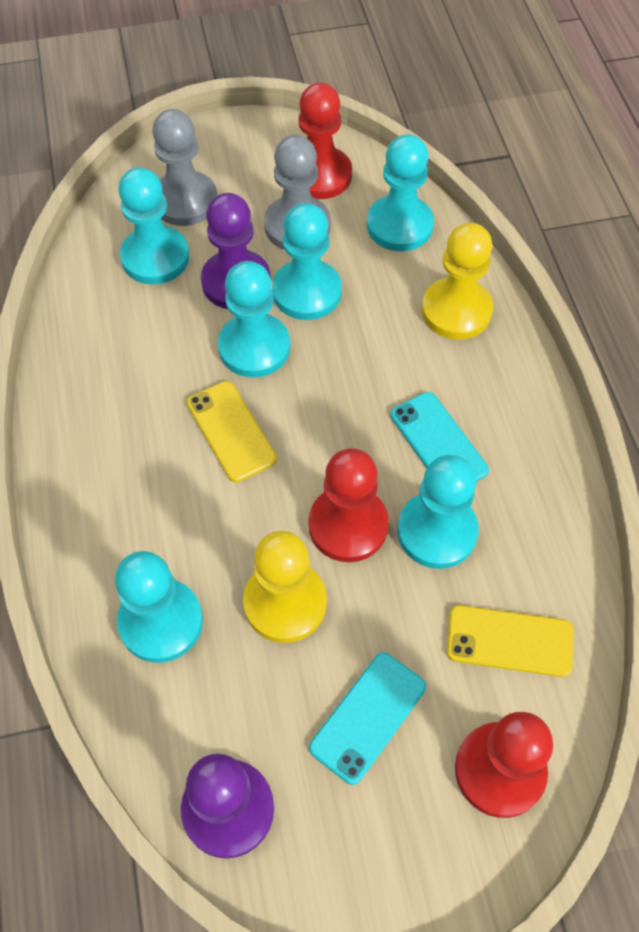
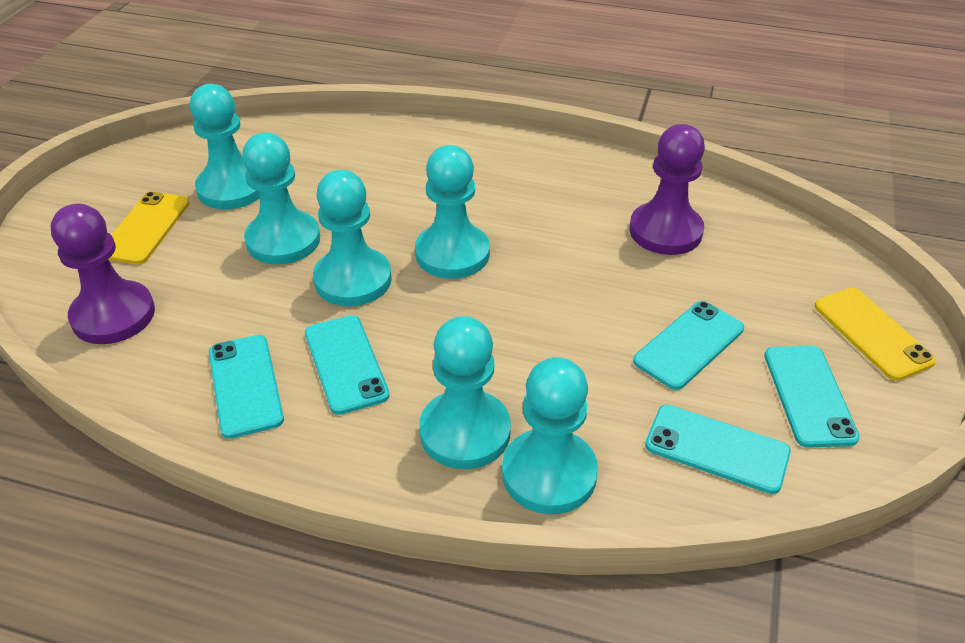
grey pawn: [152,109,218,226] [264,135,331,250] = 2 -> none = 0
red pawn: [299,83,352,199] [308,448,389,562] [455,712,553,818] = 3 -> none = 0
turquoise phone: [309,653,426,785] [390,392,489,482] = 2 -> [209,335,284,439] [305,315,390,415] [633,301,744,390] [645,405,791,494] [764,346,860,448] = 5
yellow pawn: [243,531,327,643] [421,223,493,340] = 2 -> none = 0

